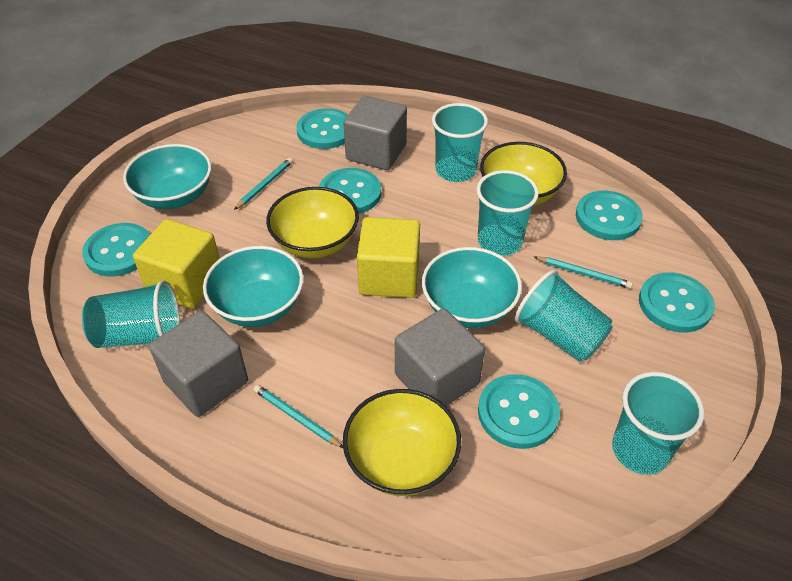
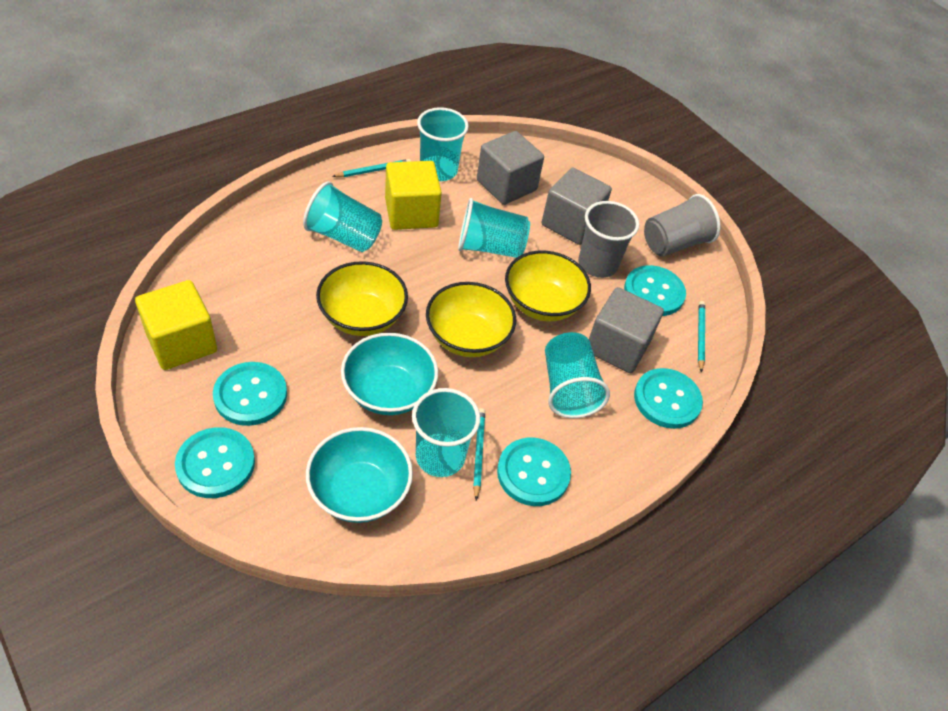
grey cup: none = 0 -> [578,201,639,278] [644,194,720,257] = 2
turquoise bowl: [123,144,212,209] [203,246,304,327] [422,247,522,328] = 3 -> [306,427,413,523] [341,333,438,415] = 2
turquoise button: [82,223,150,276] [296,109,348,149] [319,168,381,214] [478,374,560,449] [576,191,643,240] [639,272,715,333] = 6 -> [175,427,255,498] [213,362,287,426] [497,438,571,506] [624,265,686,316] [634,368,703,429] = 5

